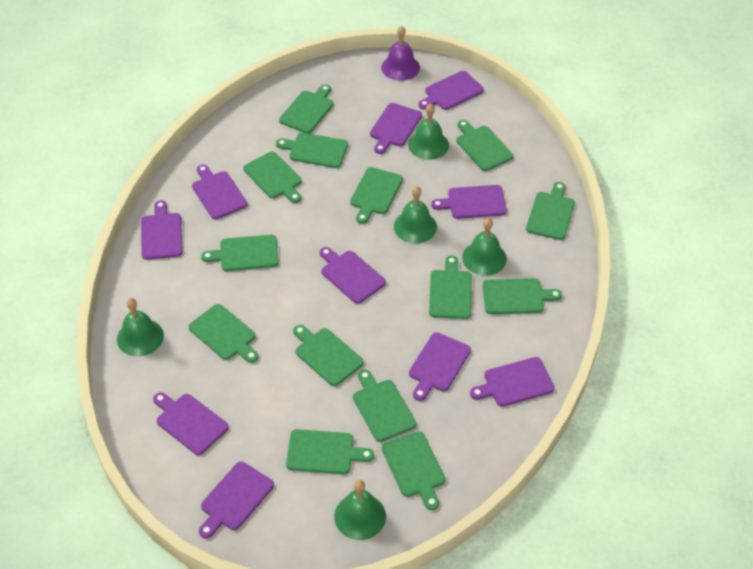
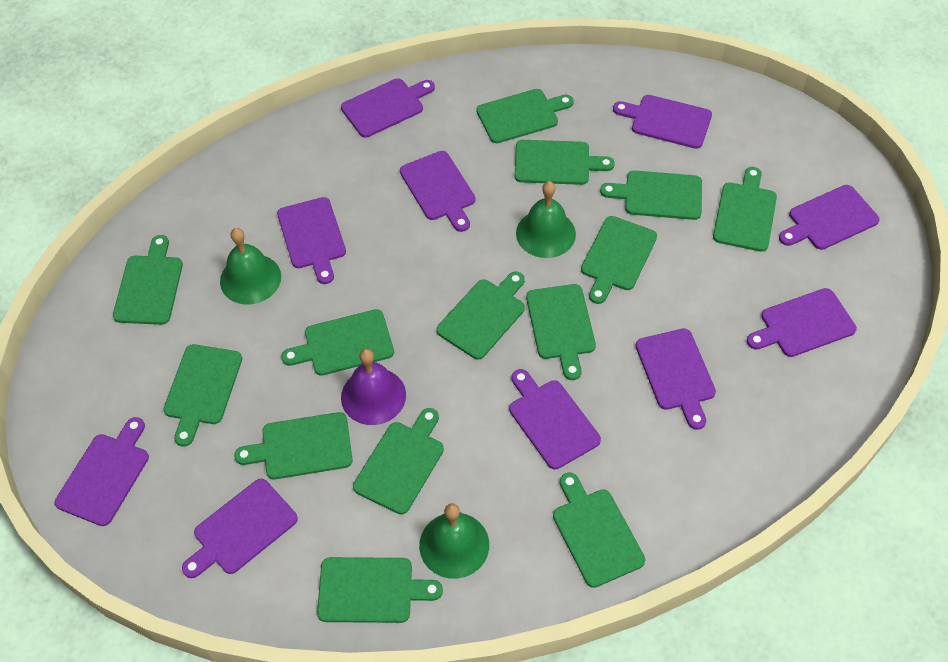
green bell: [117,298,164,357] [334,480,386,540] [394,186,437,243] [408,104,449,160] [462,218,507,276] = 5 -> [220,228,281,305] [419,503,489,579] [516,181,576,258] = 3

